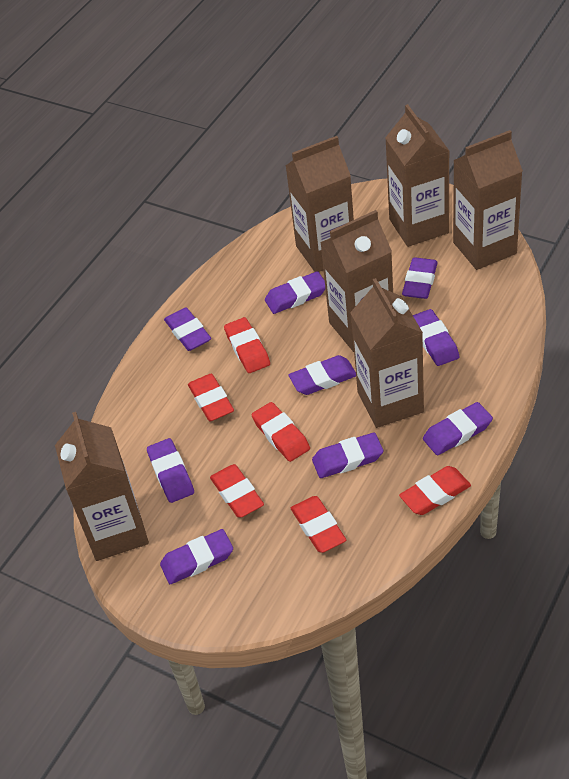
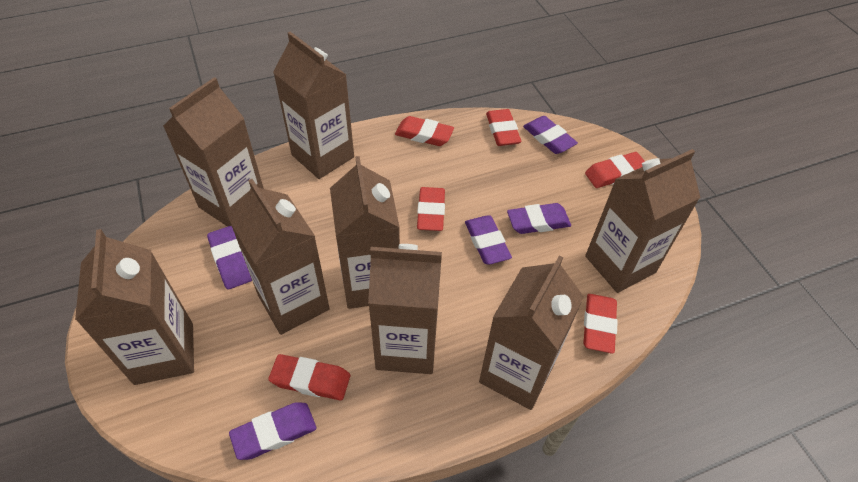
brown carton: [55,412,149,561] [286,136,354,272] [320,210,393,352] [350,278,424,428] [385,104,449,247] [453,130,523,270] = 6 -> [75,229,194,385] [163,77,264,227] [229,179,330,335] [273,32,354,179] [330,156,400,309] [368,244,442,374] [479,256,584,410] [585,149,701,293] = 8
purple eraser: [147,438,194,503] [160,529,233,584] [164,307,211,351] [265,271,326,314] [289,355,356,395] [312,433,383,478] [402,257,438,299] [413,309,459,366] [423,402,493,455] = 9 -> [207,226,252,289] [229,402,317,460] [465,215,512,265] [507,203,571,234] [523,116,578,154] = 5

